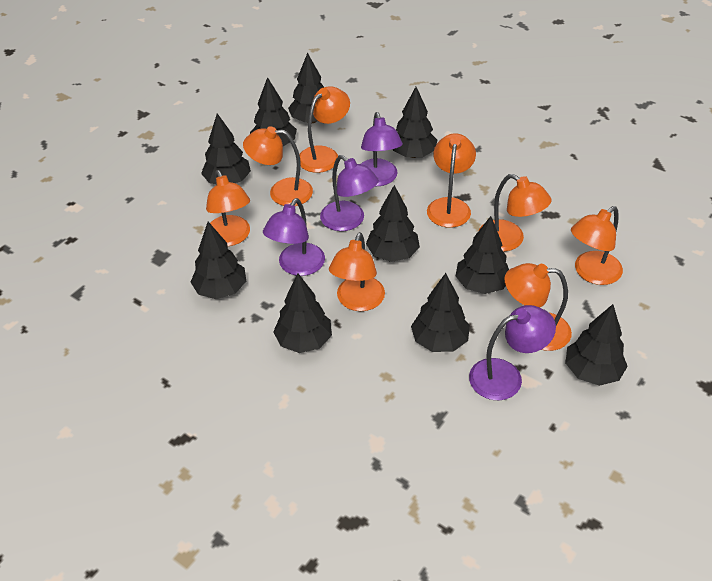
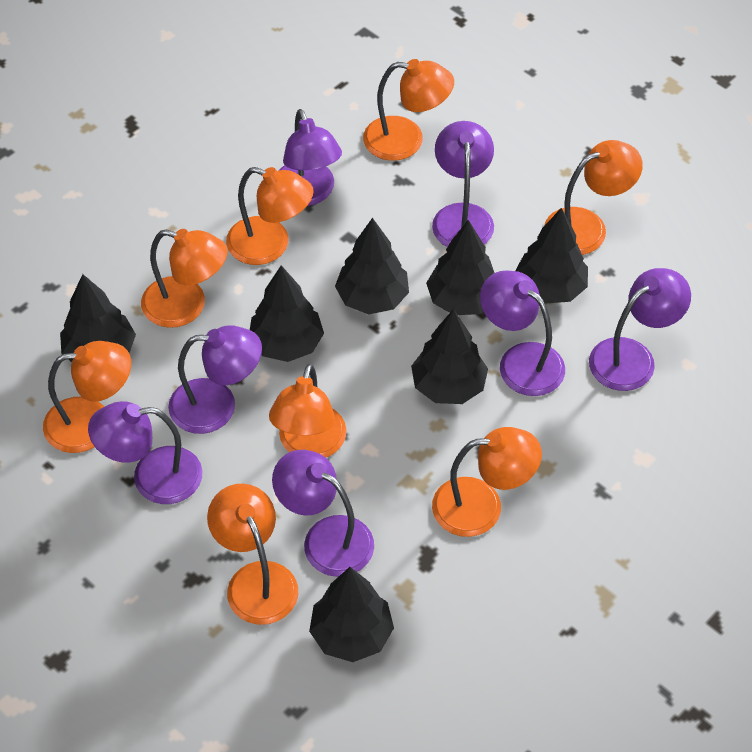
black tree: [191,222,246,299] [201,113,251,184] [250,77,297,146] [273,274,332,353] [288,52,324,123] [366,185,420,262] [393,87,437,158] [411,273,470,352] [456,216,509,294] [565,304,628,386] = 10 -> [60,274,136,362] [250,265,324,362] [309,567,394,662] [335,218,409,314] [411,309,488,404] [426,220,494,315] [515,208,588,304] = 7
purple lamp: [263,198,325,276] [320,155,379,231] [361,112,403,186] [469,305,556,400] = 4 -> [88,401,203,504] [168,326,262,434] [272,450,374,577] [279,109,342,206] [432,121,494,247] [480,270,565,396] [589,268,691,391] = 7

